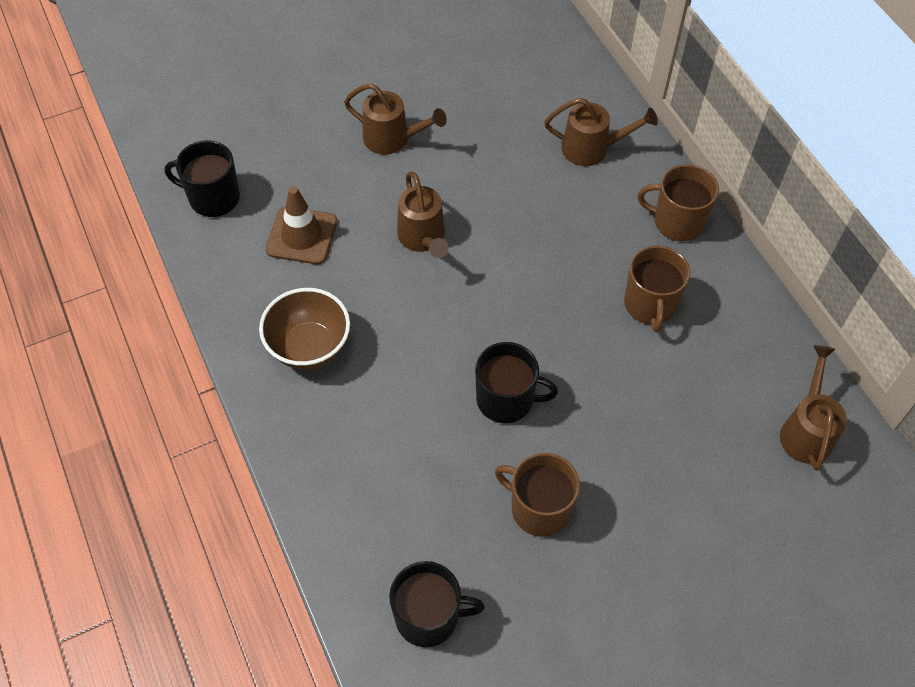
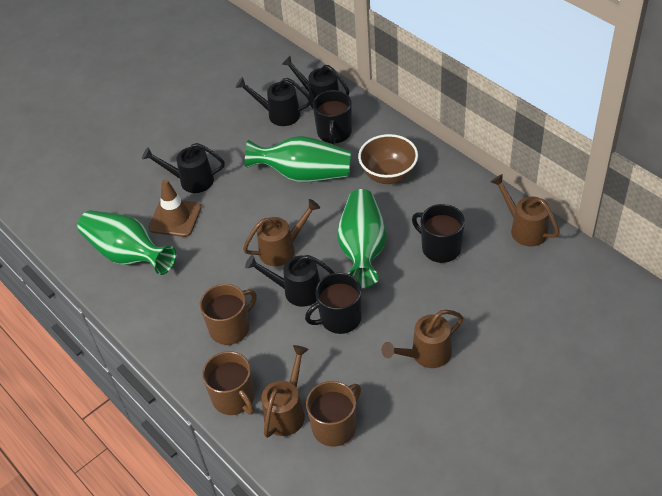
black watering can: none = 0 -> [142,143,225,193] [236,77,312,126] [245,255,334,307] [282,56,350,108] = 4
green vase: none = 0 -> [78,210,176,275] [245,136,352,182] [337,189,387,288] = 3

